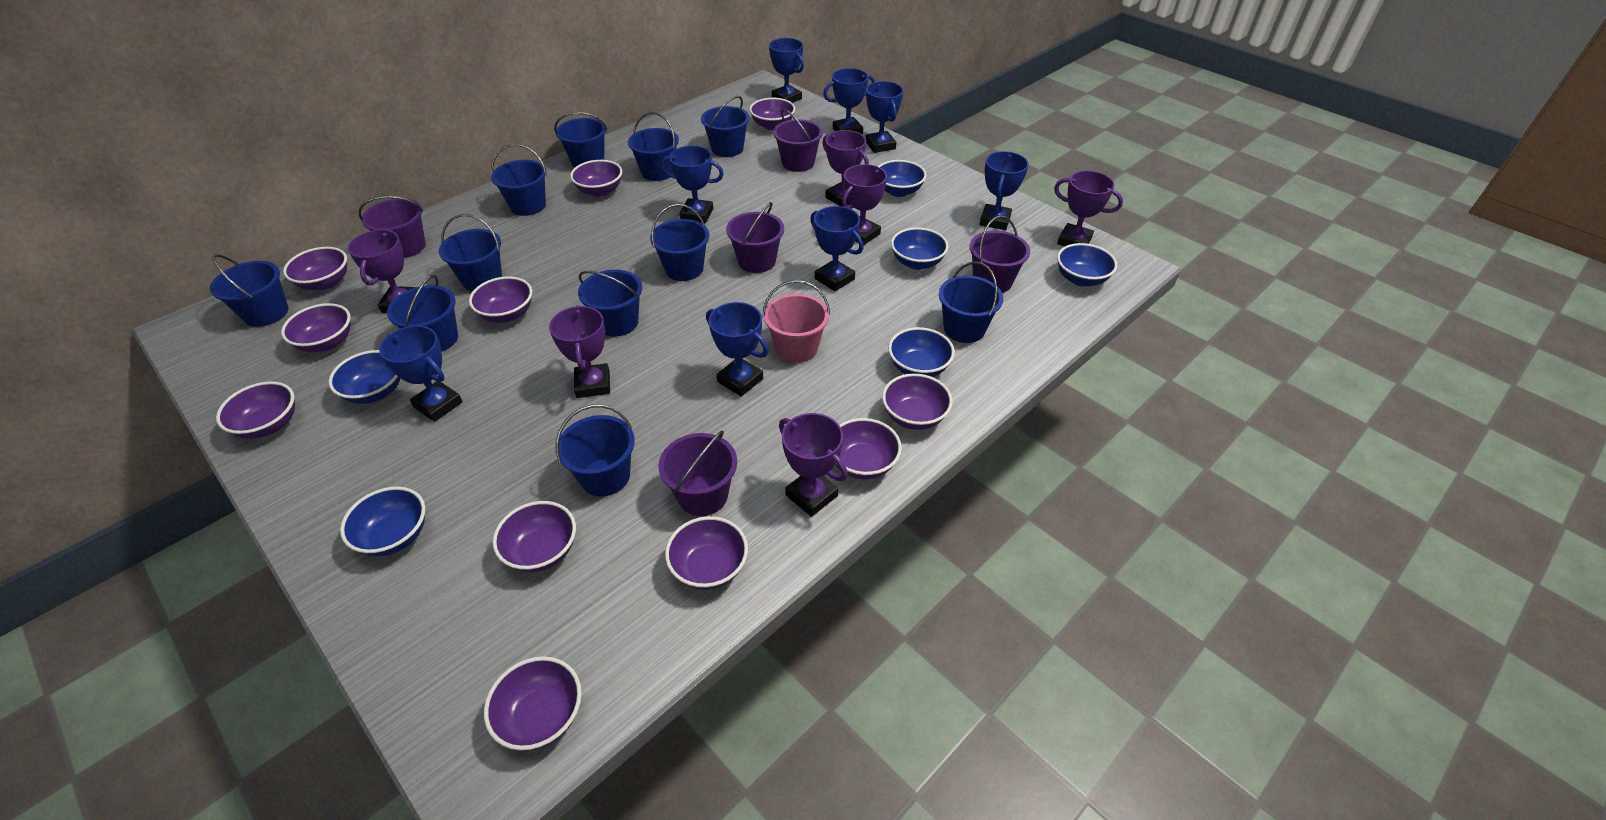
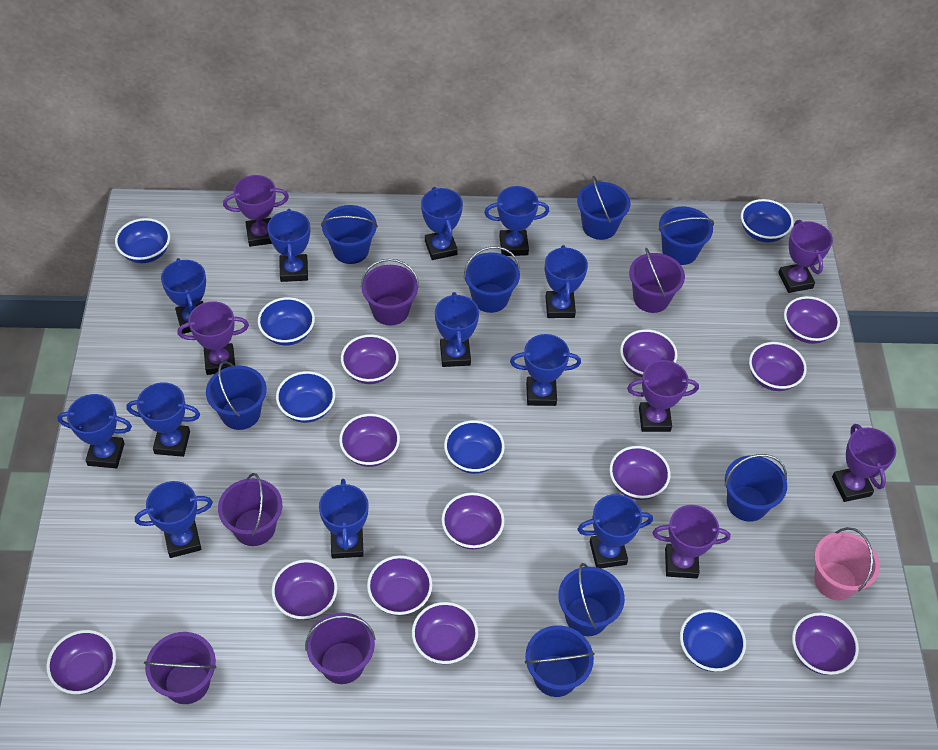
blue bucket: [210,254,289,327] [387,275,458,352] [439,214,502,291] [491,144,547,216] [554,112,607,168] [556,404,635,496] [578,270,642,337] [628,112,679,181] [650,204,709,281] [701,96,749,157] [939,261,1003,343] = 11 -> [206,361,267,430] [321,205,378,264] [464,246,520,313] [525,625,595,697] [558,563,625,636] [577,176,631,240] [659,207,714,265] [724,454,787,522] = 8
blue trophy: [379,326,463,422] [661,145,724,223] [706,302,769,397] [769,38,804,103] [810,206,864,291] [823,68,875,134] [866,81,903,153] [980,151,1029,230] = 8 -> [57,394,132,468] [127,382,200,457] [135,481,213,558] [161,258,206,334] [267,209,310,282] [319,479,369,559] [421,187,463,260] [435,292,479,367] [484,186,549,256] [510,334,581,406] [545,245,588,318] [578,494,653,568] = 12
purple bowl: [216,381,295,439] [281,303,351,352] [283,247,347,290] [469,277,532,323] [484,656,582,750] [493,501,576,572] [570,160,622,197] [665,516,748,590] [749,98,795,130] [836,418,902,479] [882,373,953,430] = 11 -> [46,630,116,694] [272,559,337,620] [339,414,400,467] [341,334,399,384] [367,555,432,616] [412,602,478,664] [442,492,504,549] [610,446,670,500] [620,329,678,377] [749,342,807,391] [784,296,840,344] [792,612,859,675] = 12

